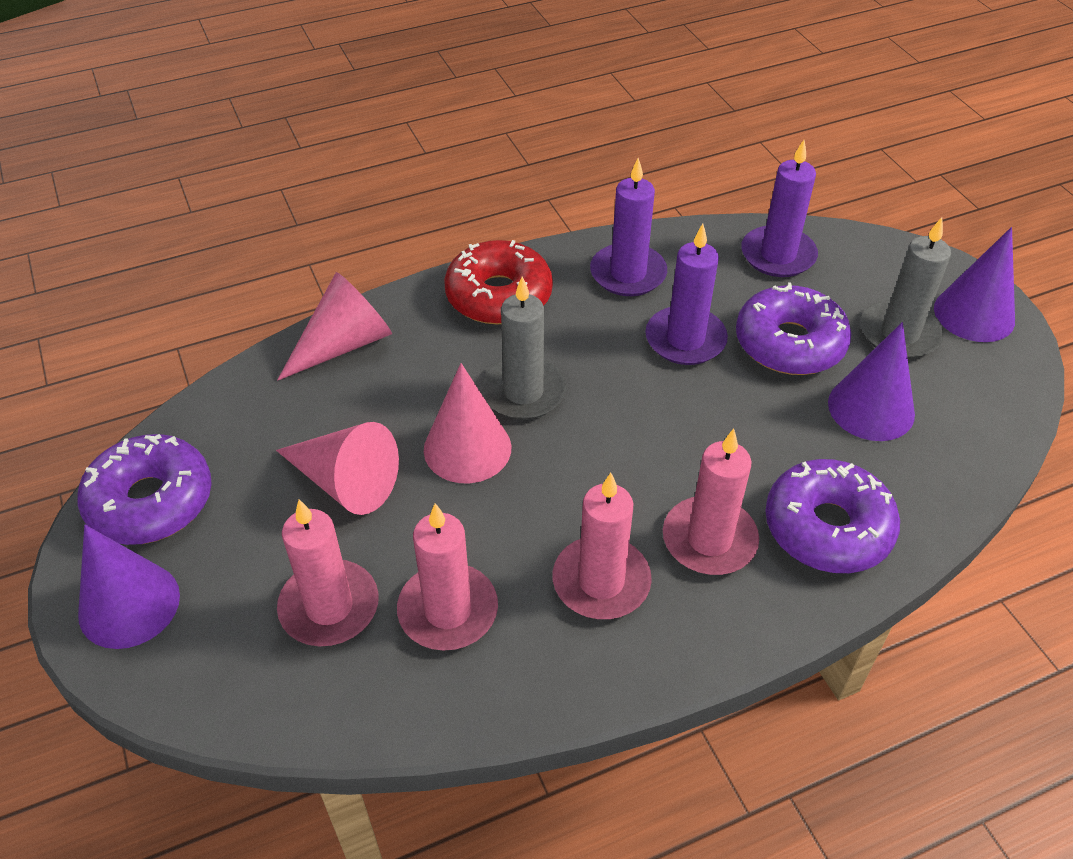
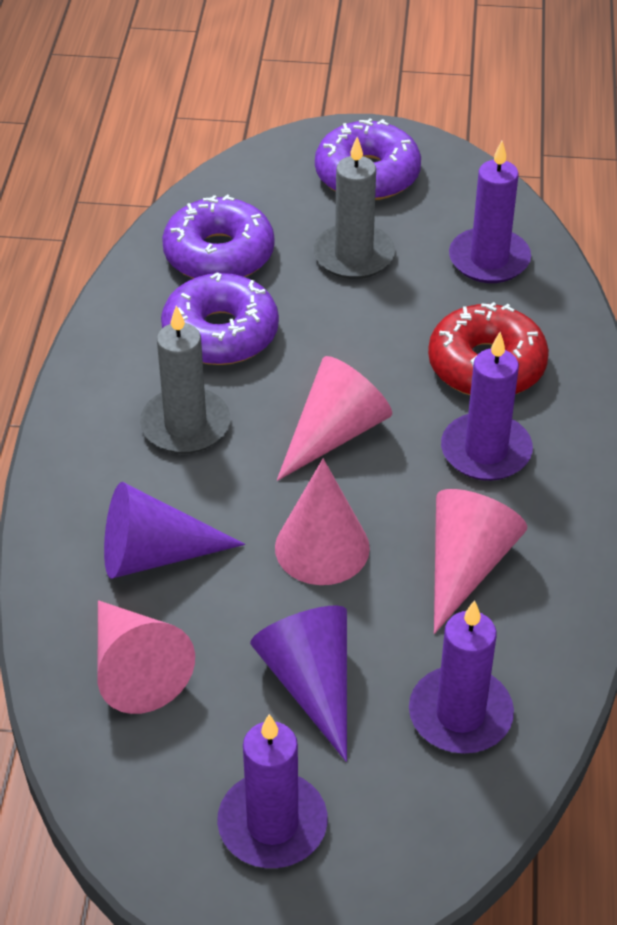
pink candle: [277,499,379,646] [397,503,498,651] [553,473,652,619] [663,429,759,575] = 4 -> none = 0
pink cone: [276,422,399,515] [277,272,392,380] [424,363,511,483] = 3 -> [98,600,195,714] [275,458,370,585] [277,356,392,481] [434,489,527,634] = 4
purple candle: [590,158,667,296] [645,224,728,365] [741,140,818,277] = 3 -> [217,714,328,868] [409,600,514,754] [441,332,533,481] [449,141,531,283] = 4
purple cone: [78,525,180,649] [828,322,915,441] [934,227,1015,342] = 3 -> [104,482,245,578] [250,606,347,762] = 2

